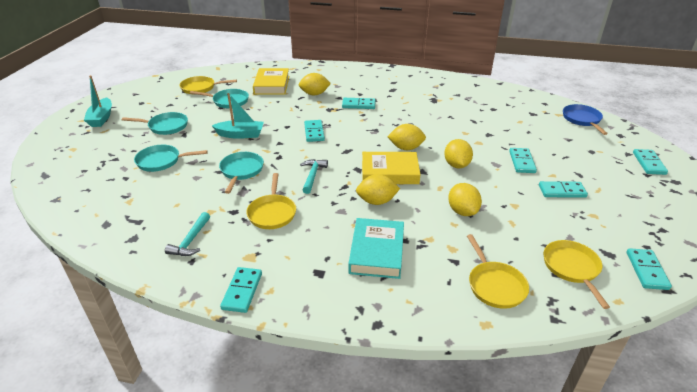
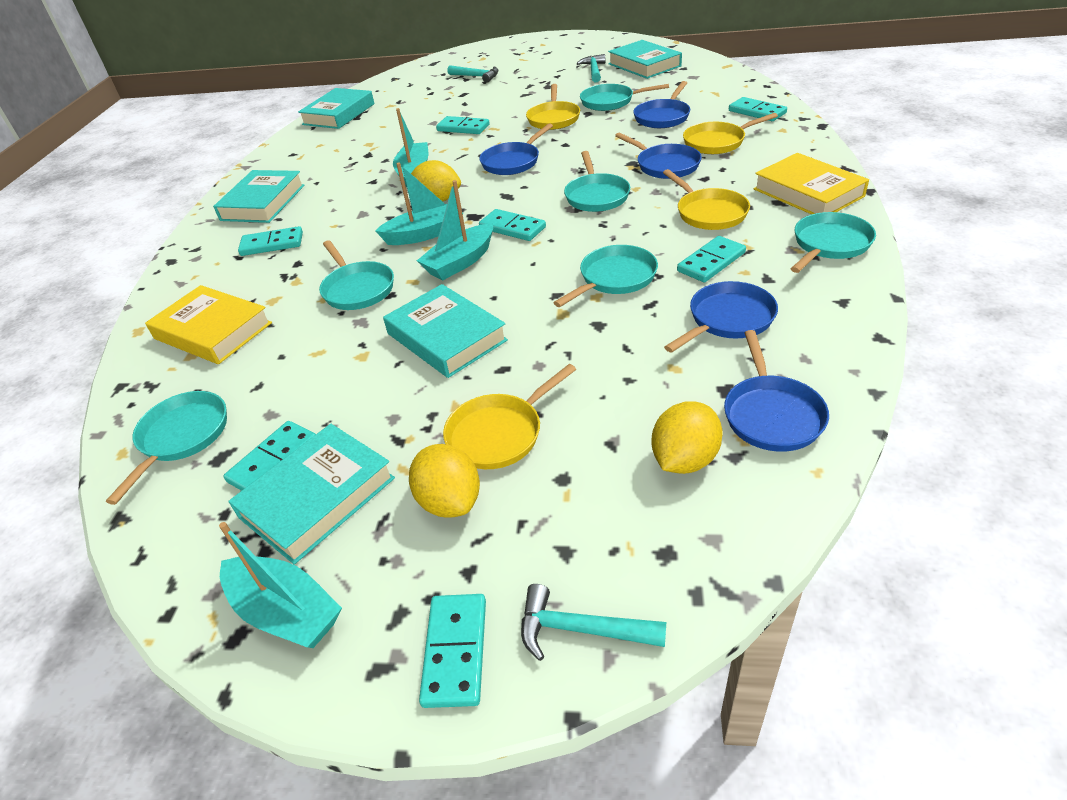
blue pan: [563,104,608,135] = 1 -> [479,123,553,175] [615,132,702,179] [633,81,690,128] [664,281,778,353] [724,330,829,452] = 5
turquoise boat: [84,75,112,127] [212,93,264,139] = 2 -> [219,522,342,648] [375,163,463,245] [393,108,429,187] [417,180,493,280] = 4
turquoise book: [348,218,404,279] = 1 -> [213,170,305,223] [228,424,395,565] [298,88,374,129] [383,284,508,378] [608,40,682,79] = 5
turquoise hammer: [165,212,210,256] [300,159,328,194] = 2 -> [448,65,499,83] [521,584,666,661] [576,54,605,82] = 3
turquoise pan: [122,112,188,135] [134,145,208,172] [190,89,249,109] [219,152,264,194] = 4 -> [106,391,227,505] [319,240,394,310] [553,245,658,307] [564,151,630,212] [580,84,669,111] [790,212,876,273] = 6
yellow lemon: [299,73,331,95] [356,174,400,205] [387,124,426,150] [444,139,473,168] [448,183,482,216] = 5 -> [409,444,480,518] [411,160,461,202] [651,401,723,474] = 3

